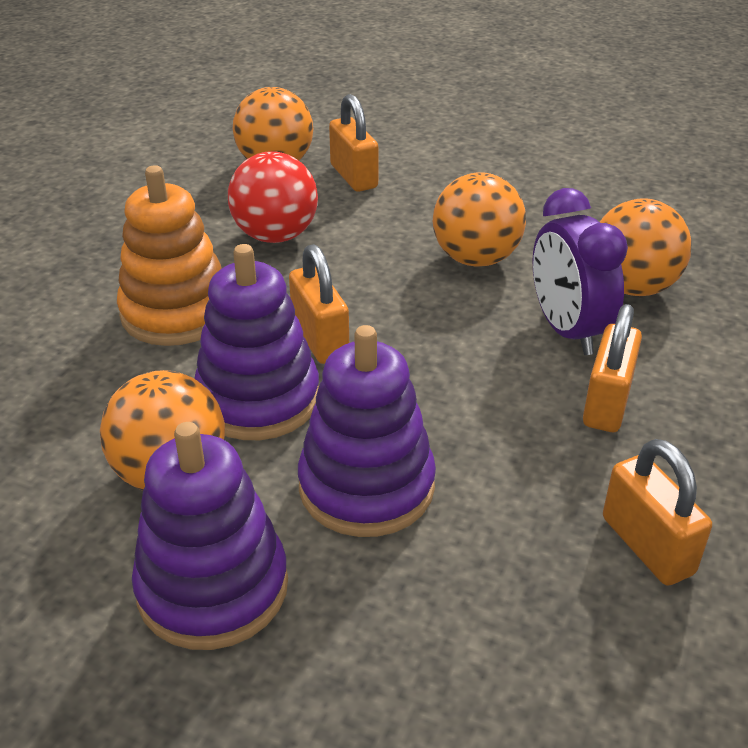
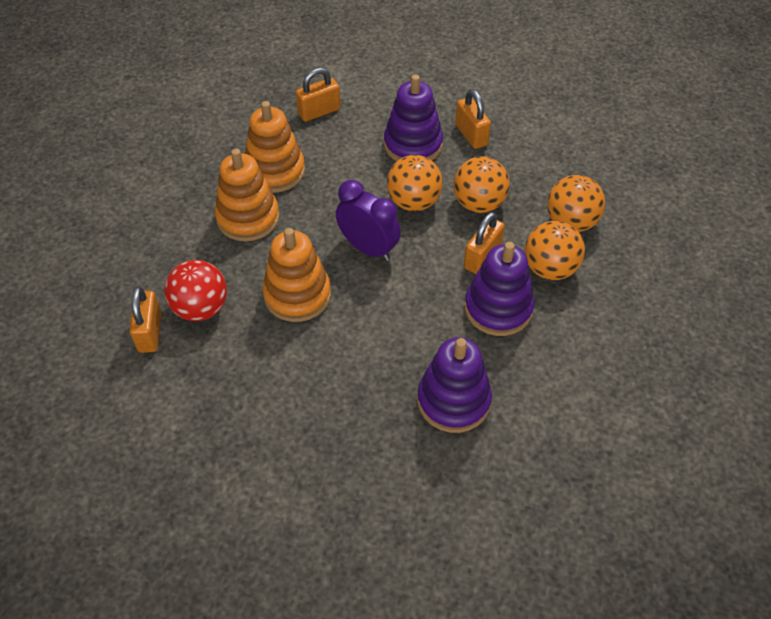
orange stacking toy: [117,165,222,346] = 1 -> [215,149,280,241] [245,101,305,193] [262,228,331,322] = 3

